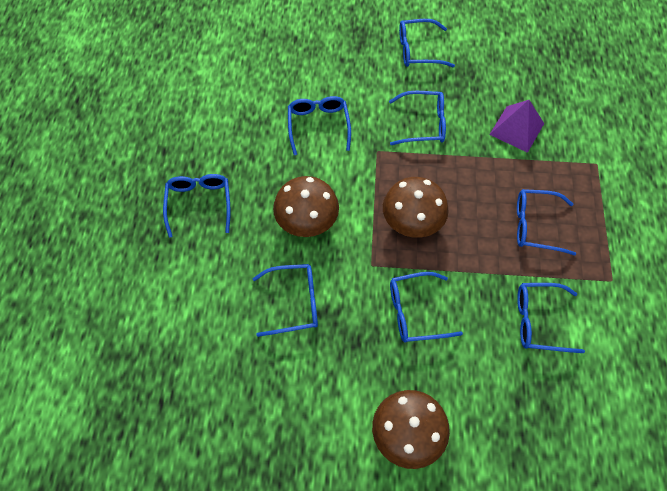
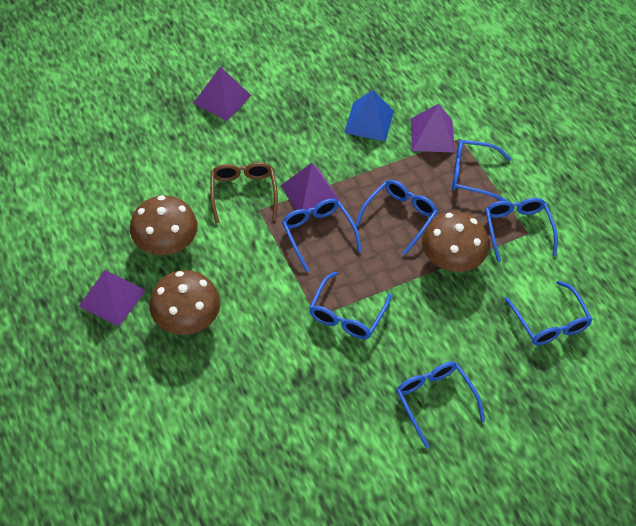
blue glasses: [163,174,231,238] [252,264,318,337] [288,96,351,155] [389,91,446,145] [390,272,463,343] [399,19,455,67] [517,189,576,256] [517,283,585,353] = 8 -> [282,198,362,272] [309,272,391,339] [355,180,438,255] [396,361,485,448] [452,140,511,201] [485,198,558,262] [505,281,593,345] = 7
blue pyramid: none = 0 -> [344,90,394,142] = 1
brown glasses: none = 0 -> [210,162,278,224] = 1
purple pyramid: [489,100,544,153] = 1 -> [78,270,146,327] [193,67,251,121] [281,163,340,214] [411,104,455,153] = 4

